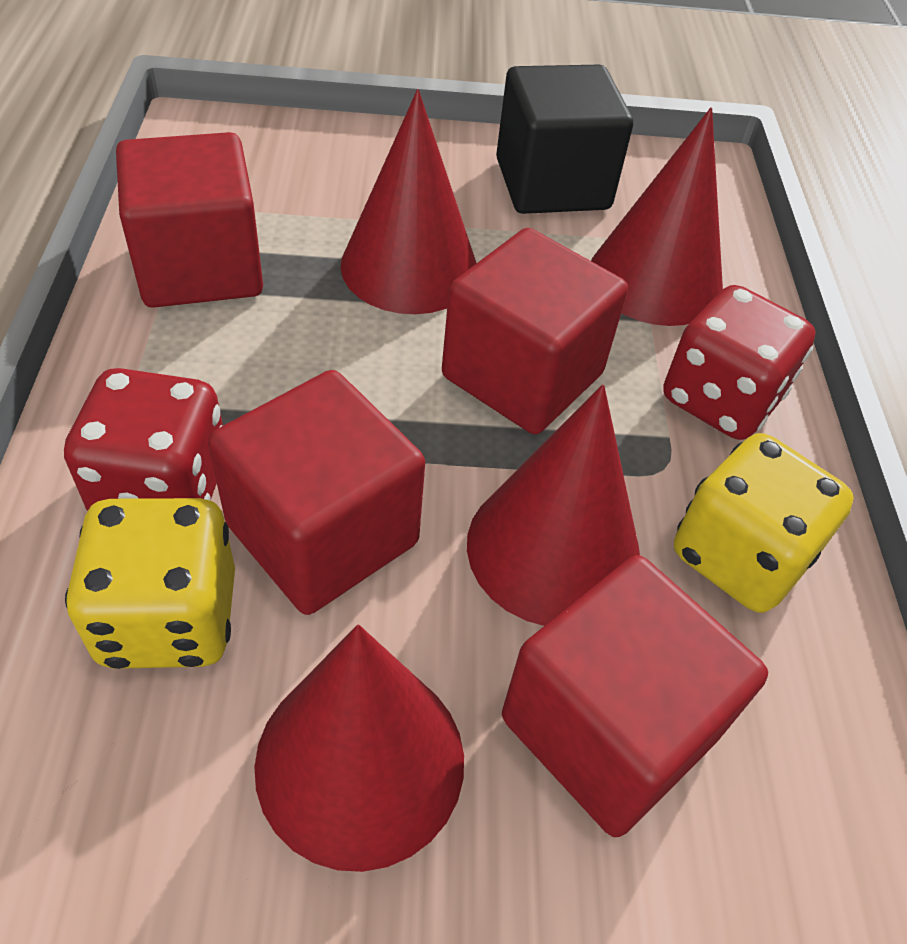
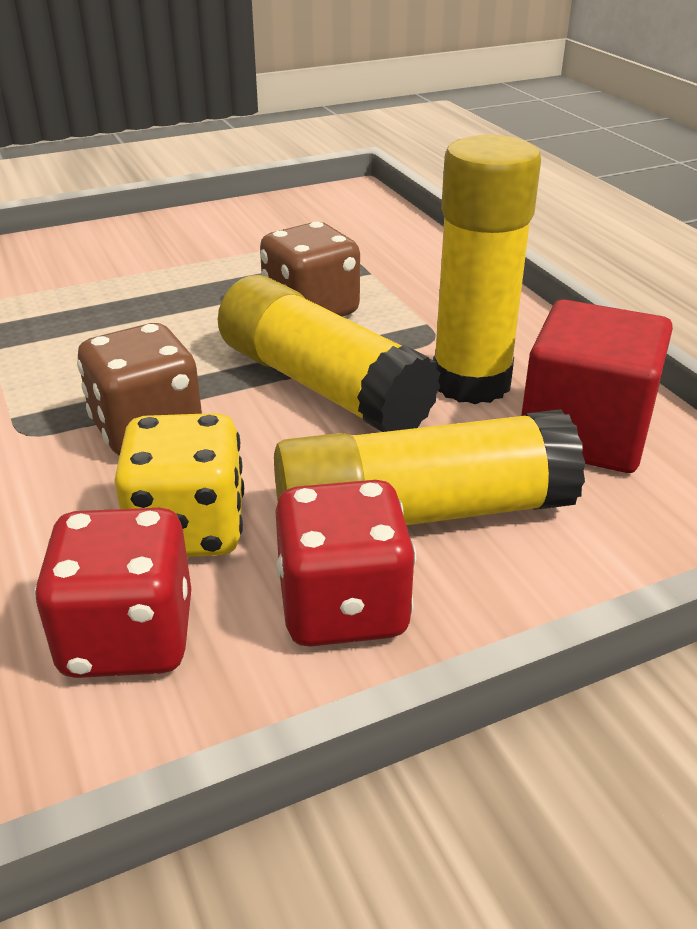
black cube: [496,65,633,214] = 1 -> none = 0
brown dice: none = 0 -> [77,323,202,456] [260,222,360,317] = 2
red cone: [254,624,464,872] [340,89,476,314] [467,384,640,626] [591,107,723,326] = 4 -> none = 0
red cube: [116,132,263,308] [208,370,425,615] [442,228,628,434] [502,555,768,837] = 4 -> [521,299,673,473] = 1
yellow dice: [65,498,235,669] [674,433,854,613] = 2 -> [114,413,244,557] = 1
yellow glue stick: none = 0 -> [218,275,440,432] [274,409,585,525] [433,135,541,404] = 3

